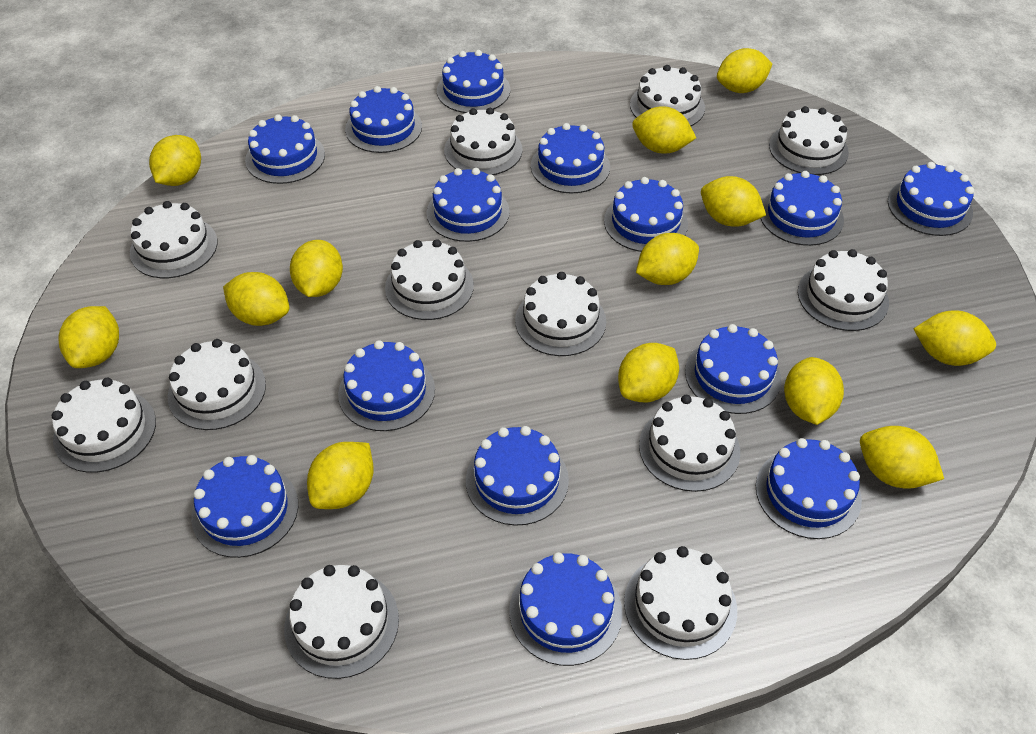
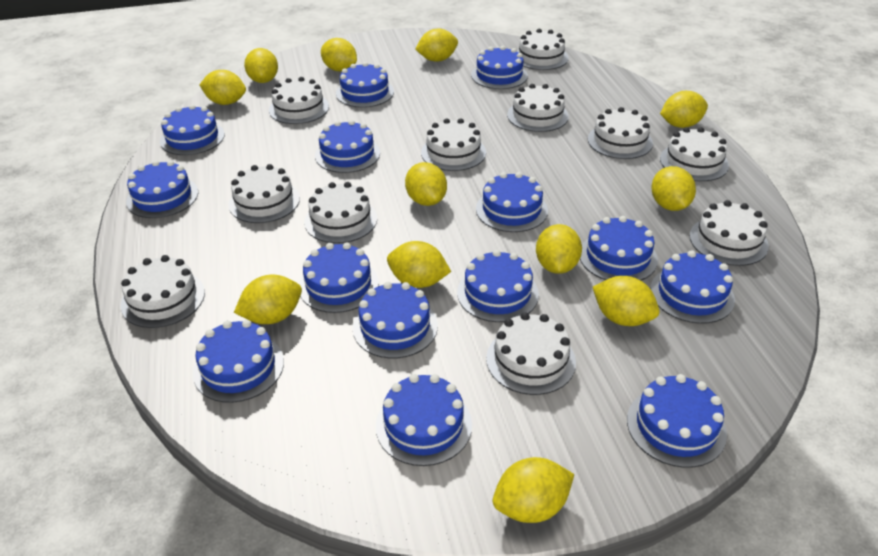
white cake: [52,378,156,473] [130,201,217,278] [168,339,266,430] [284,565,399,679] [385,239,474,320] [444,108,523,175] [515,272,606,356] [624,546,737,660] [630,65,705,126] [639,395,740,492] [769,106,849,175] [798,249,889,331] = 12 -> [121,255,205,328] [228,164,300,223] [269,77,329,124] [304,182,377,243] [421,118,486,171] [486,312,576,395] [507,84,569,132] [517,29,569,70] [588,107,653,159] [660,127,729,181] [690,200,769,266] = 11
yellow lemon: [58,306,119,368] [149,135,201,186] [223,272,289,326] [290,240,343,297] [307,442,374,509] [618,343,679,402] [632,106,696,154] [636,233,699,285] [701,176,766,227] [717,48,772,93] [784,357,844,425] [860,426,944,489] [913,310,996,366] = 13 -> [200,70,246,105] [234,275,302,324] [244,48,278,83] [321,38,357,72] [387,241,451,288] [405,162,447,206] [415,28,458,62] [493,457,574,523] [536,224,582,274] [593,276,660,326] [651,166,696,211] [660,91,708,128] = 12

